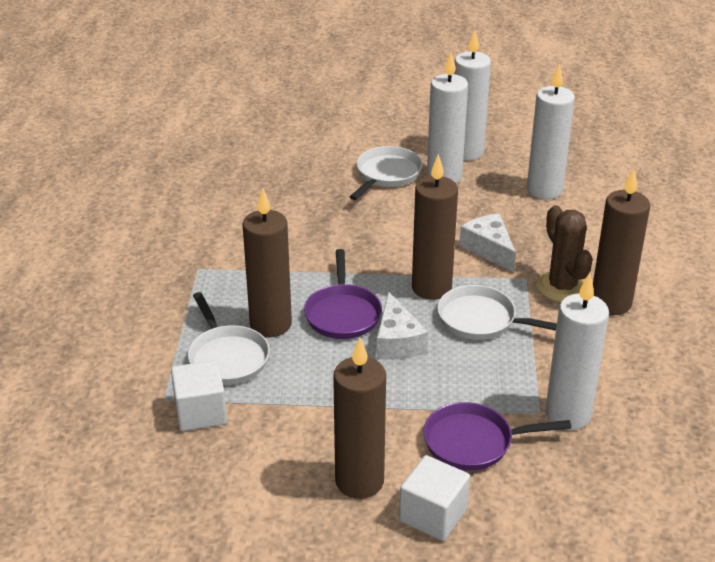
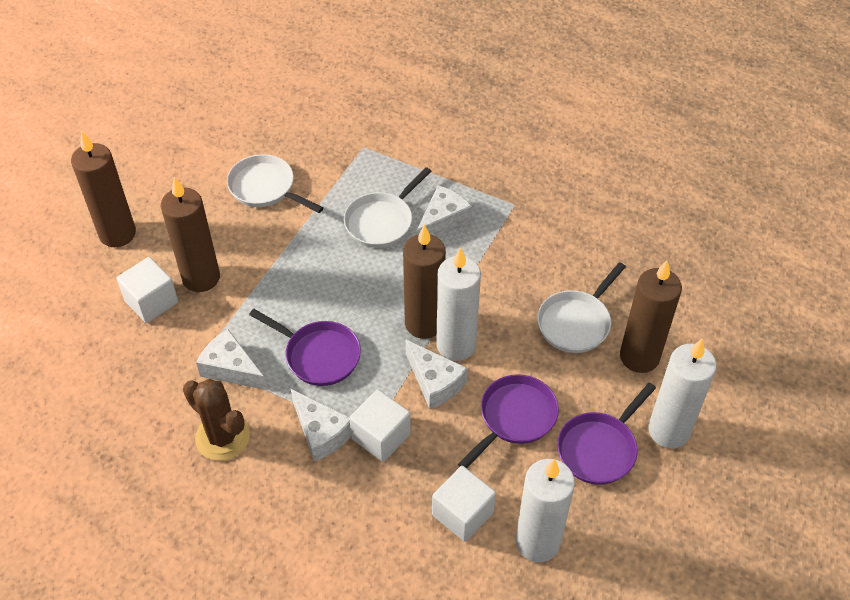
purple pan: [304,249,382,339] [423,402,571,471] = 2 -> [249,309,361,386] [458,374,559,468] [557,383,656,485] = 3
white candle: [427,52,468,183] [454,30,491,160] [527,64,575,199] [545,273,609,430] = 4 -> [436,248,481,361] [516,458,575,562] [648,339,717,449] = 3
white cheese: [376,292,428,360] [459,214,516,273] = 2 -> [196,329,267,390] [291,389,351,461] [405,339,468,409] [416,185,472,237] = 4
white cube: [171,360,227,431] [399,455,470,541] = 2 -> [116,257,178,323] [349,390,411,462] [432,466,496,542] = 3

